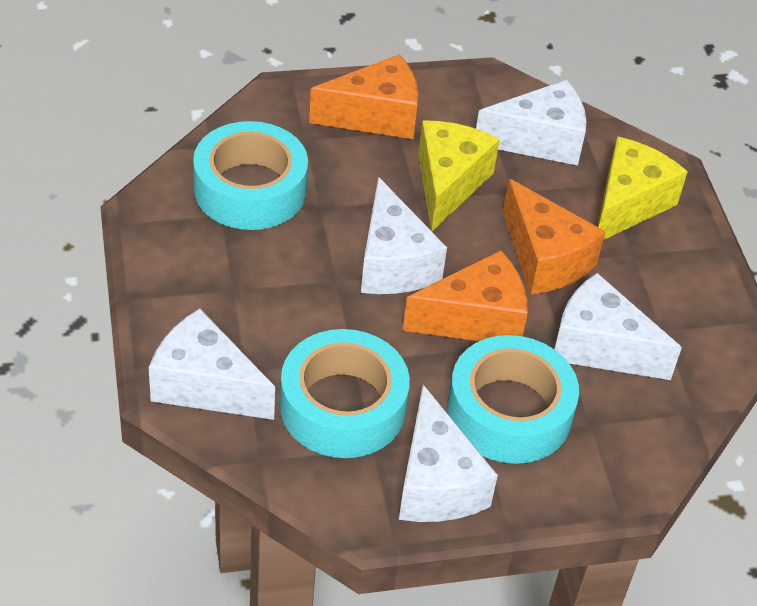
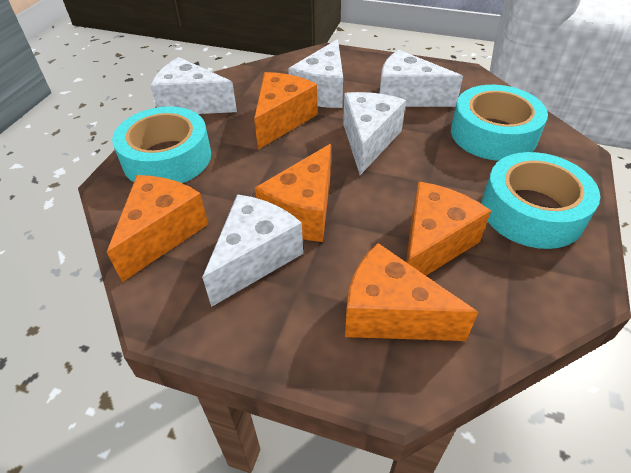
orange cheese: [309,54,418,139] [403,250,528,341] [503,179,606,295] = 3 -> [107,175,208,282] [254,72,318,149] [255,144,331,242] [345,243,478,341] [406,182,491,276] = 5
yellow cheese: [418,120,500,231] [598,136,688,240] = 2 -> none = 0

